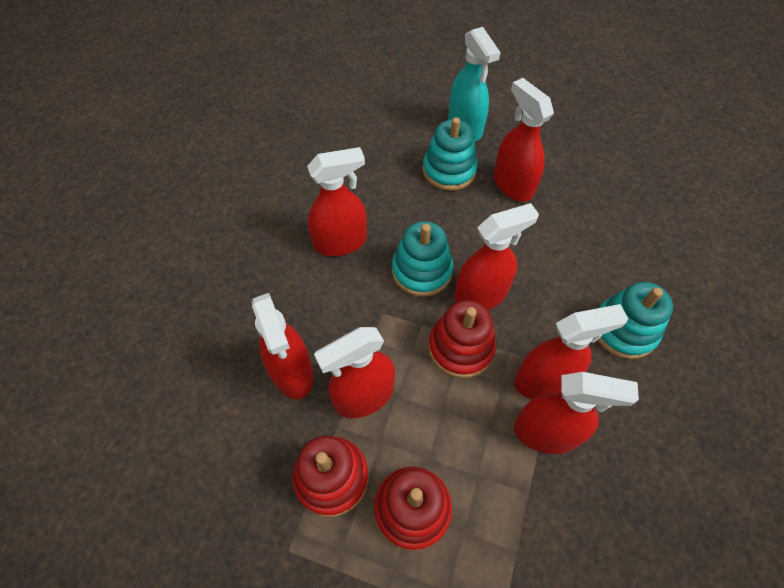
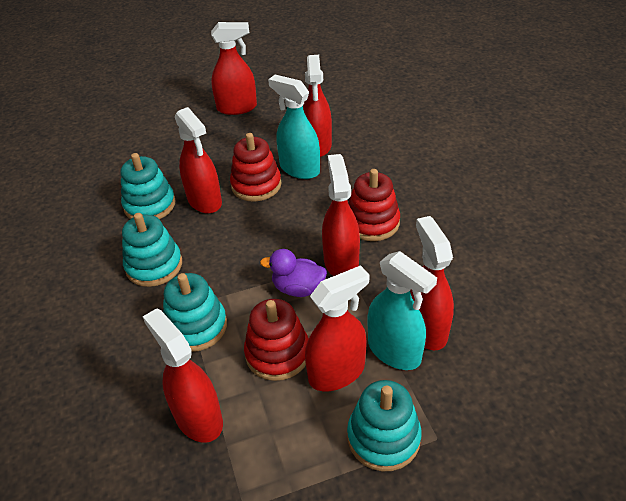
purple duck: none = 0 -> [260,249,327,297] = 1
turquoise spray bottle: [448,27,501,141] = 1 -> [268,75,320,179] [367,251,437,370] = 2
turquoise stacking toy: [392,221,453,297] [423,117,478,191] [597,282,673,359] = 3 -> [121,153,176,219] [122,213,182,287] [163,273,227,352] [347,380,422,471] = 4

